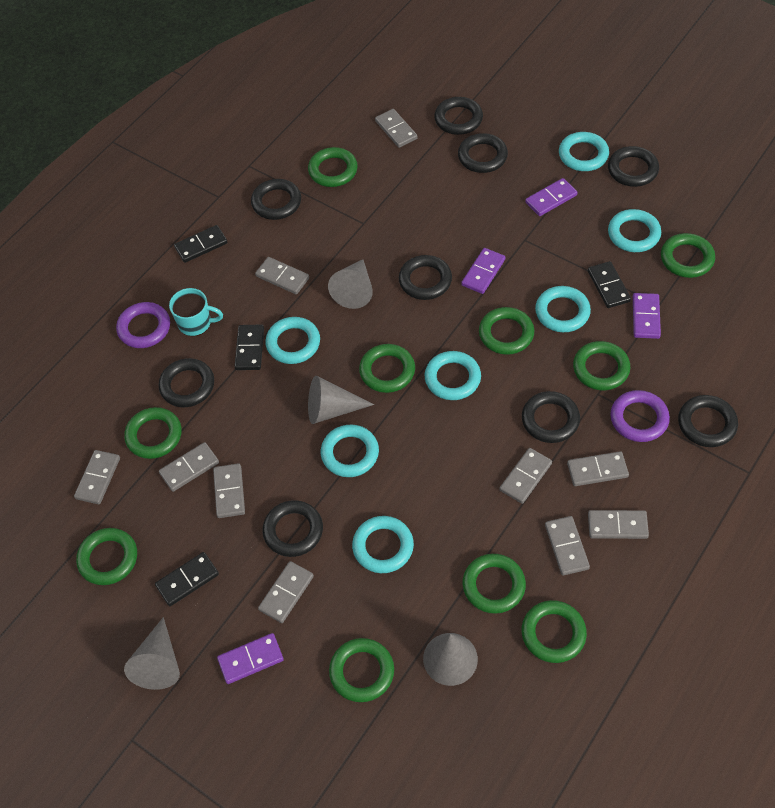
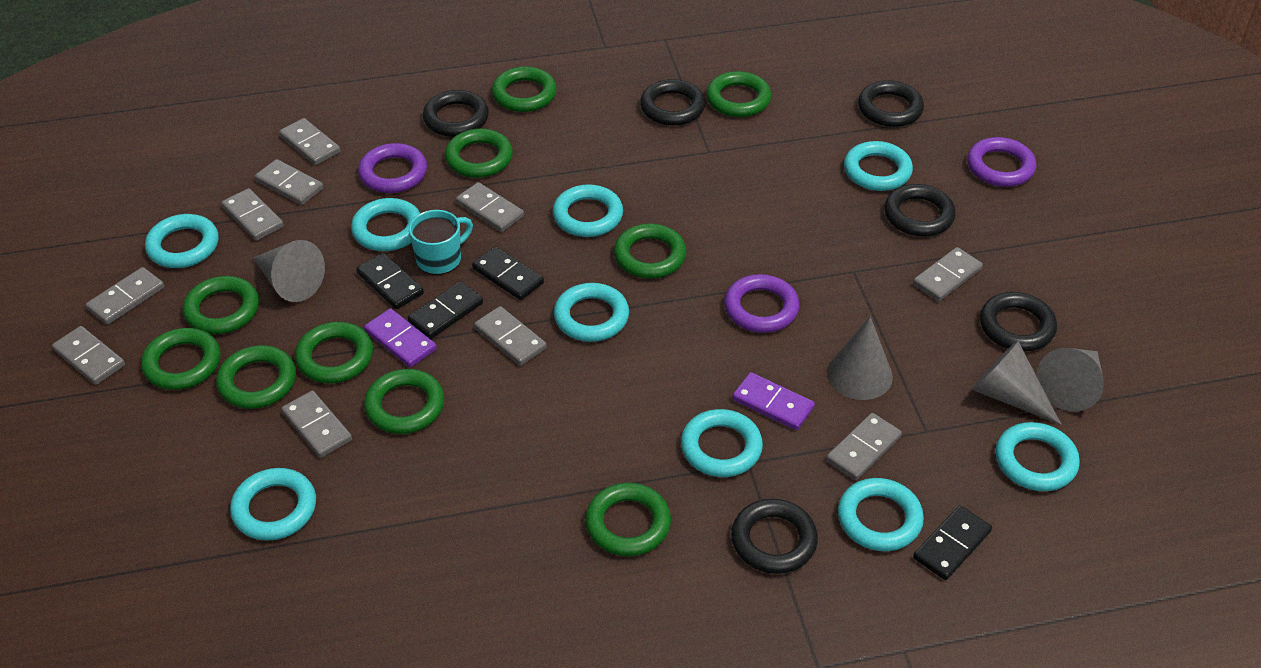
black ring: [159,358,214,407] [251,179,301,220] [262,500,323,557] [399,255,452,300] [434,97,483,135] [458,133,508,173] [522,391,580,443] [608,146,659,187] [678,395,738,447] = 9 -> [423,90,489,137] [640,79,705,126] [731,499,818,574] [858,80,924,127] [884,184,956,236] [980,292,1057,352] = 6
purple domino: [217,633,284,684] [461,248,505,294] [525,178,577,216] [633,293,661,339] = 4 -> [364,308,437,367] [732,372,815,430] = 2
purple ring: [116,302,170,348] [610,390,670,442] = 2 -> [358,143,427,193] [724,274,800,333] [967,137,1037,187] = 3
turquoise ring: [265,317,320,364] [321,425,379,477] [352,516,414,573] [425,351,481,400] [535,286,591,332] [559,132,609,171] [608,209,661,252] = 7 -> [145,214,218,268] [230,468,316,541] [351,198,420,251] [553,184,623,237] [554,283,629,342] [681,409,763,477] [838,478,924,551] [844,141,913,191] [996,422,1080,491] = 9

